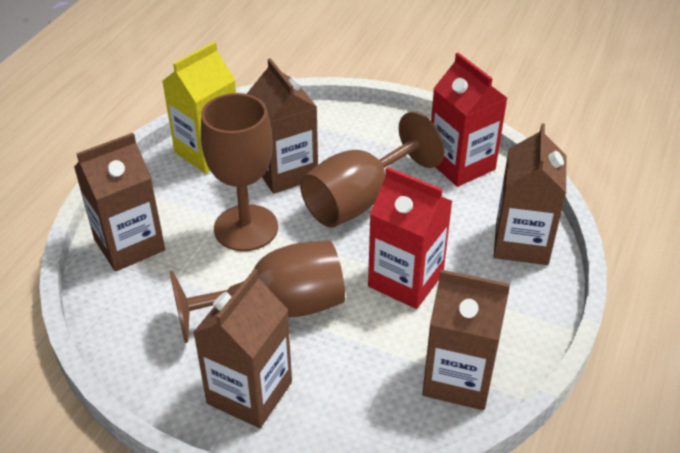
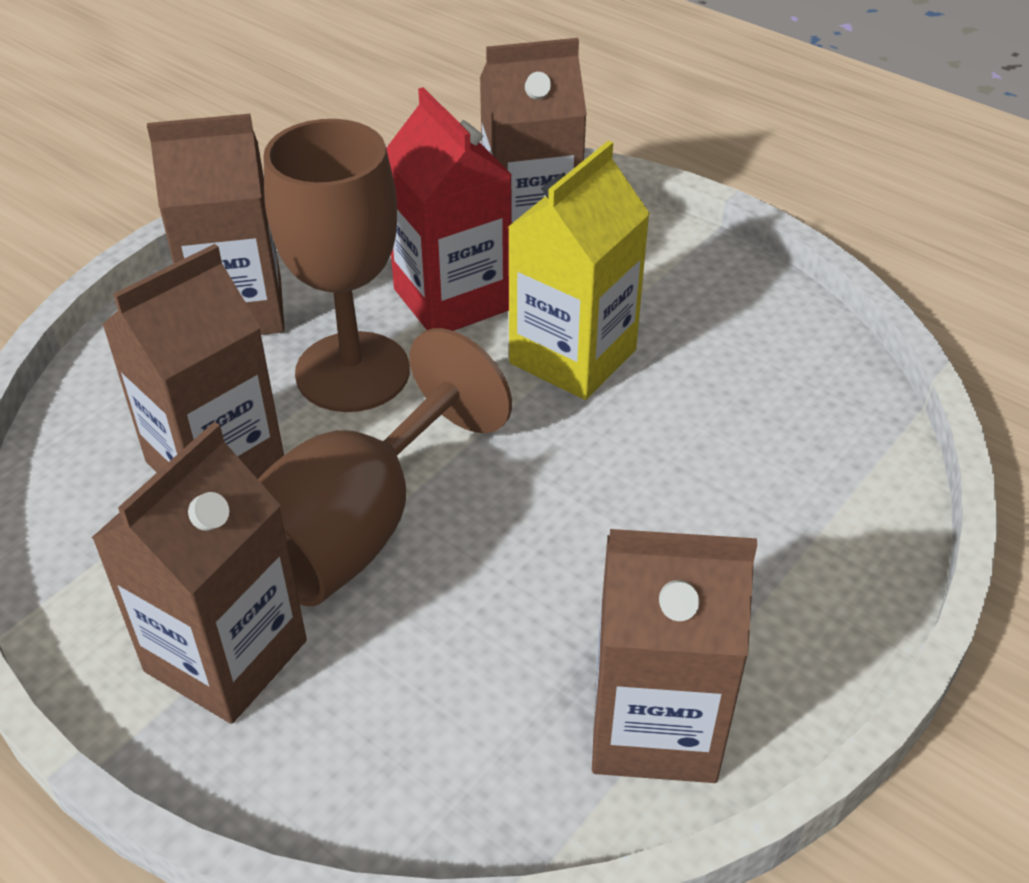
brown goblet: [169,240,345,343] [201,93,278,251] [300,111,444,228] = 3 -> [258,328,512,606] [263,119,410,412] = 2
red carton: [368,167,452,309] [431,53,507,187] = 2 -> [386,87,512,331] = 1

